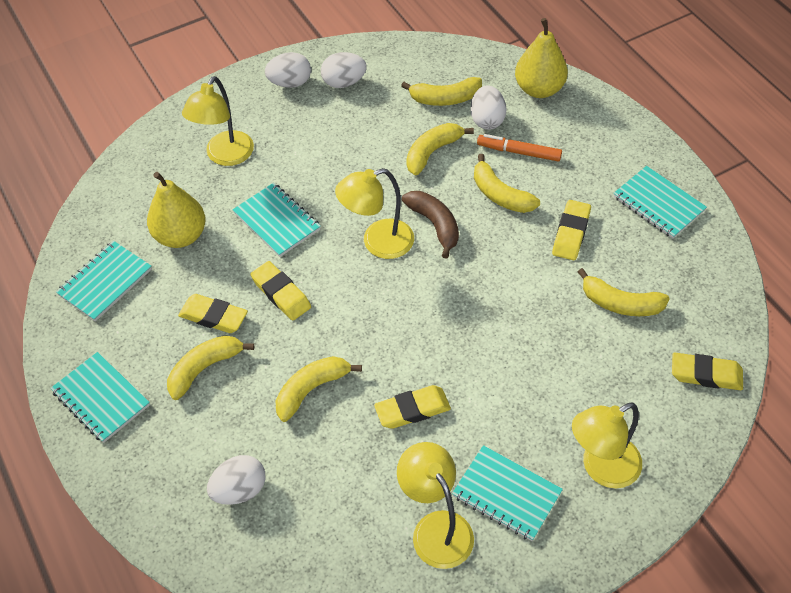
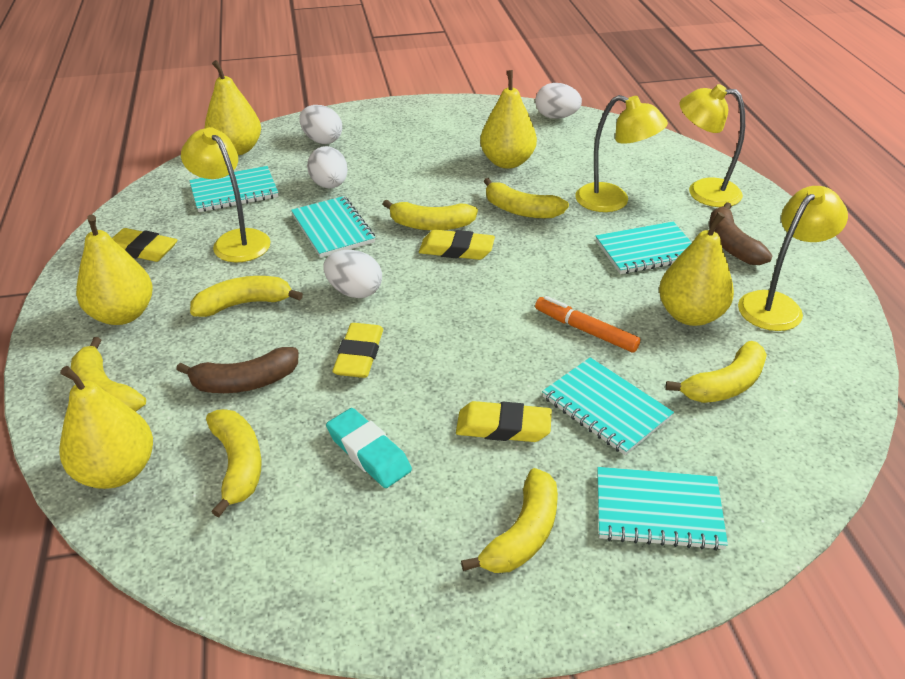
brown banana: [402,191,459,259] = 1 -> [176,347,298,393] [709,202,773,265] = 2
turquoise eraser: none = 0 -> [326,408,412,488] = 1
yellow banana: [167,335,254,400] [276,356,362,422] [401,77,482,106] [406,123,474,175] [474,154,540,213] [578,268,670,316] = 6 -> [71,337,146,412] [190,276,303,317] [206,409,262,517] [383,200,478,231] [461,468,558,573] [484,178,569,218] [665,341,767,403] = 7
yellow eraser: [178,294,248,333] [250,261,311,321] [374,385,451,429] [552,200,591,260] [672,353,743,390] = 5 -> [112,228,177,262] [332,323,383,378] [419,229,495,260] [456,401,552,442] = 4
yellow pear: [147,172,206,248] [515,18,568,98] = 2 -> [60,366,153,489] [76,214,153,325] [205,60,261,155] [480,70,537,169] [659,212,734,326] = 5

